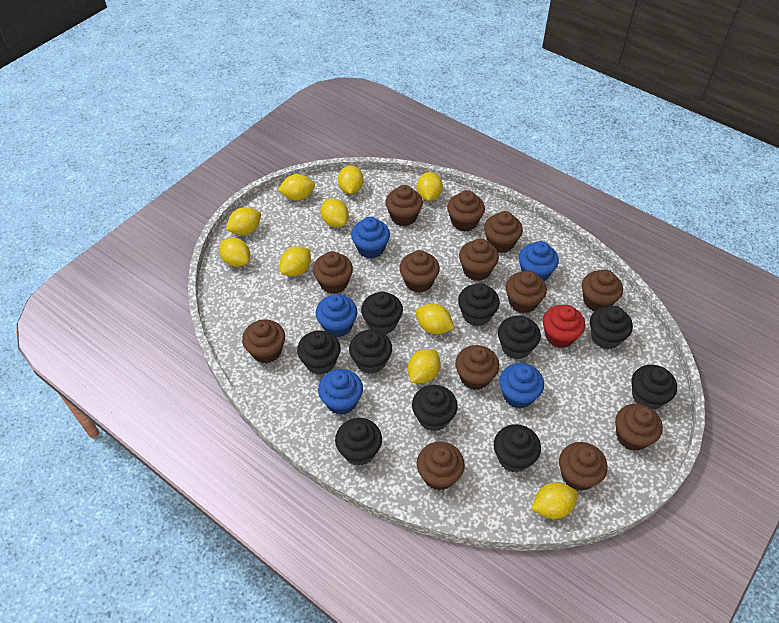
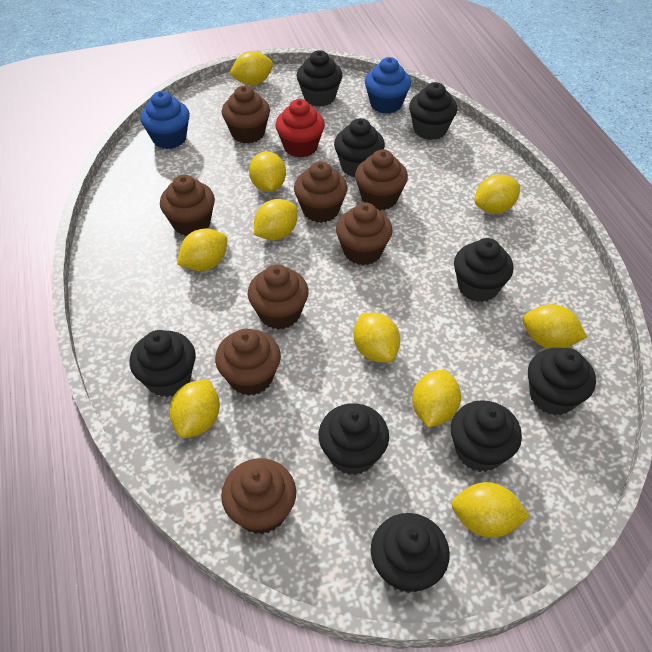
black cupcake: [297,330,341,375] [335,418,382,466] [349,330,392,374] [361,292,403,334] [412,385,458,431] [458,283,500,326] [494,424,541,472] [498,316,541,359] [590,306,633,349] [632,365,677,410] = 10 -> [130,330,196,397] [297,50,342,107] [319,403,389,475] [334,118,385,177] [371,513,450,593] [409,82,457,140] [451,400,522,472] [454,238,514,302] [528,348,596,415] = 9
blue cupcake: [316,294,358,338] [318,369,363,415] [351,217,390,259] [499,363,544,408] [519,241,559,282] = 5 -> [140,91,190,149] [365,57,411,114] = 2
brown cupcake: [242,320,285,364] [313,251,353,294] [385,185,423,226] [399,250,440,293] [417,442,465,490] [447,190,485,232] [455,345,499,390] [459,239,499,281] [484,211,523,253] [506,270,547,313] [559,442,608,491] [582,269,623,311] [615,404,663,451] = 13 -> [160,174,215,236] [215,329,281,396] [221,458,296,534] [222,86,270,144] [248,264,309,329] [294,161,348,223] [336,202,393,265] [355,149,408,210] = 8

